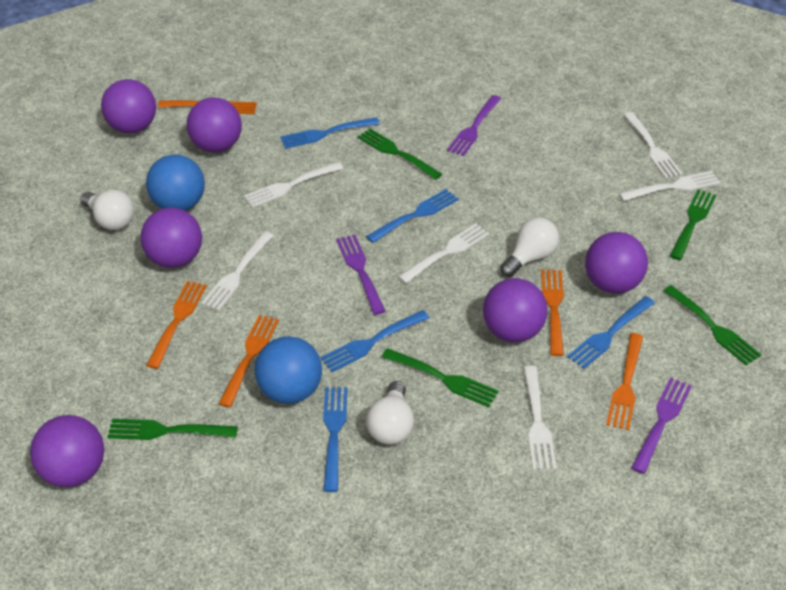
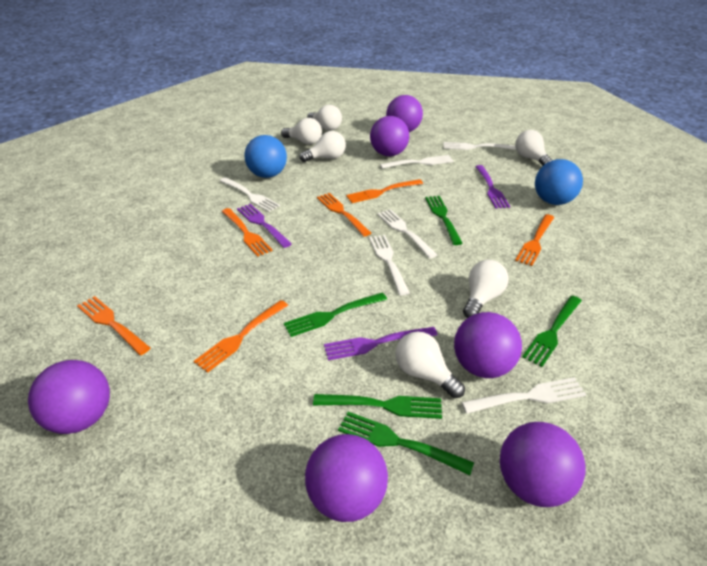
blue fork: [280,117,380,149] [320,310,429,372] [323,387,348,492] [366,189,459,243] [567,296,655,369] = 5 -> none = 0
orange fork: [146,281,207,369] [158,100,257,114] [218,315,279,408] [541,269,564,356] [606,333,643,430] = 5 -> [77,296,151,355] [194,300,288,373] [222,208,273,257] [317,193,371,236] [346,179,423,203] [515,214,554,266] = 6
white light bulb: [80,190,134,230] [366,381,414,445] [501,217,559,277] = 3 -> [281,118,322,145] [300,131,346,162] [307,105,342,131] [396,331,465,398] [463,260,509,318] [515,130,552,166] = 6

